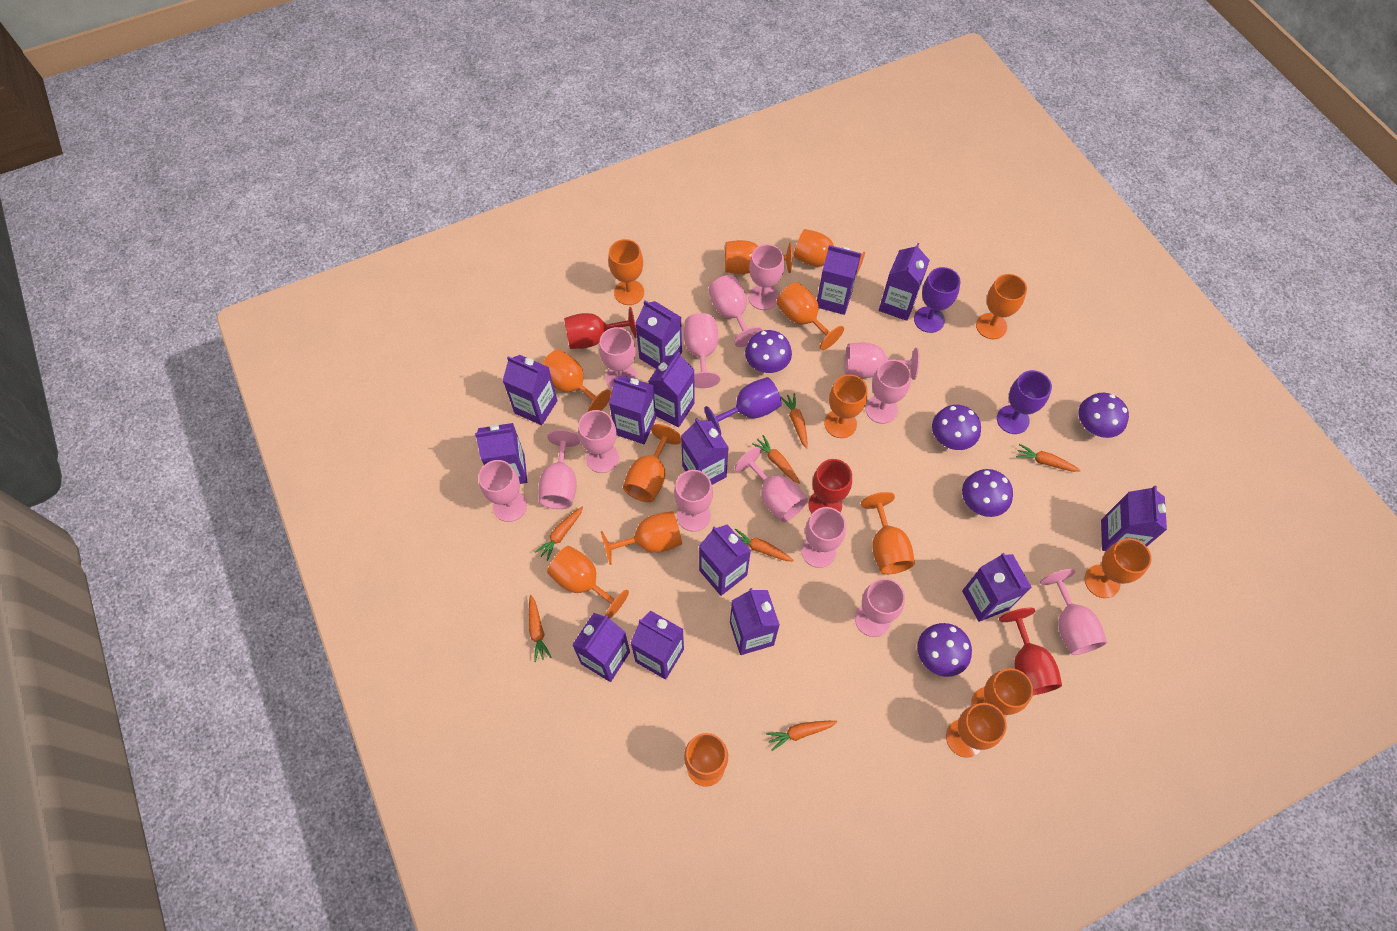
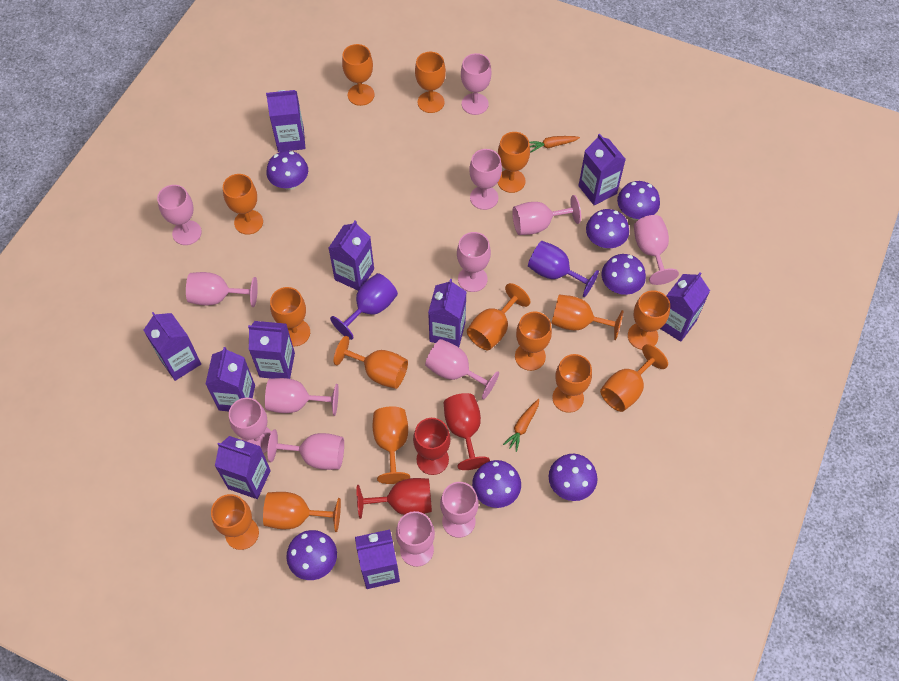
orange carrot: [528,595,552,662] [535,507,583,561] [735,528,794,561] [752,435,800,484] [766,721,837,751] [781,393,808,449] [1016,444,1081,472] = 7 -> [503,399,539,452] [529,136,580,153] = 2
pink goblet: [478,460,527,522] [538,430,580,509] [578,410,619,473] [599,327,637,389] [674,470,713,532] [684,313,720,388] [709,275,763,347] [734,447,808,522] [748,244,784,310] [801,507,846,568] [845,342,920,380] [855,578,905,637] [866,360,911,424] [1040,569,1107,655] = 14 -> [157,185,202,245] [186,272,258,307] [229,398,271,454] [265,378,339,416] [267,429,344,470] [396,511,435,567] [425,339,499,400] [440,482,479,538] [457,232,491,292] [461,53,492,115] [469,149,502,210] [512,195,581,235] [634,215,679,285] = 13
purple carton: [475,423,527,484] [502,355,558,425] [572,613,630,682] [609,375,656,444] [630,610,684,680] [635,300,682,369] [649,352,695,427] [681,418,729,485] [699,524,751,596] [730,588,780,655] [817,245,861,315] [879,243,930,321] [962,553,1032,622] [1101,485,1167,551] = 14 -> [143,312,201,381] [206,347,255,411] [215,436,271,499] [248,321,295,379] [266,90,305,152] [329,221,374,290] [355,529,400,589] [428,279,467,347] [578,134,626,206] [660,272,710,342] = 10
purple goblet: [704,377,782,435] [914,267,961,333] [997,370,1052,434] = 3 -> [330,273,398,340] [528,241,599,297] = 2
purple mushroom: [745,330,792,373] [917,623,972,677] [932,405,981,450] [962,469,1013,517] [1079,393,1129,438] = 5 -> [266,151,308,190] [286,530,337,580] [472,460,521,508] [549,454,598,501] [586,209,629,249] [602,254,646,295] [617,181,660,220] = 7

